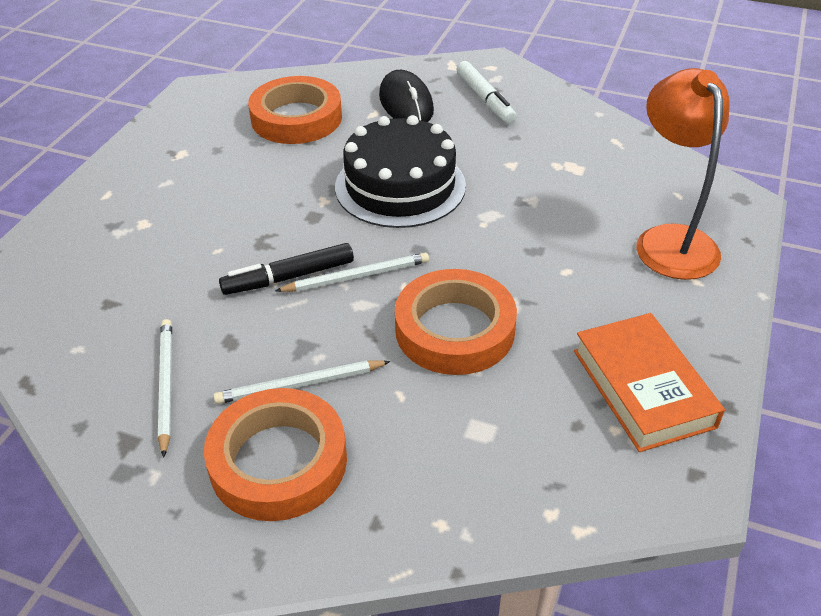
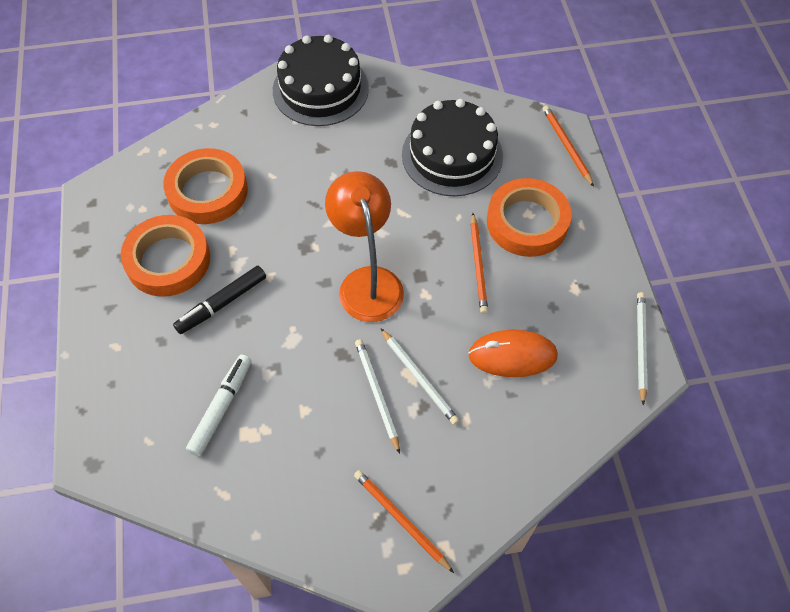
black cake: [335,115,466,228] = 1 -> [273,35,369,126] [402,99,503,196] = 2
black mouse: [379,70,434,122] = 1 -> none = 0
orange book: [574,313,725,452] = 1 -> none = 0
orange mouse: none = 0 -> [468,330,558,377] = 1
orange pencil: none = 0 -> [354,470,454,573] [471,213,488,314] [543,105,594,187] = 3

